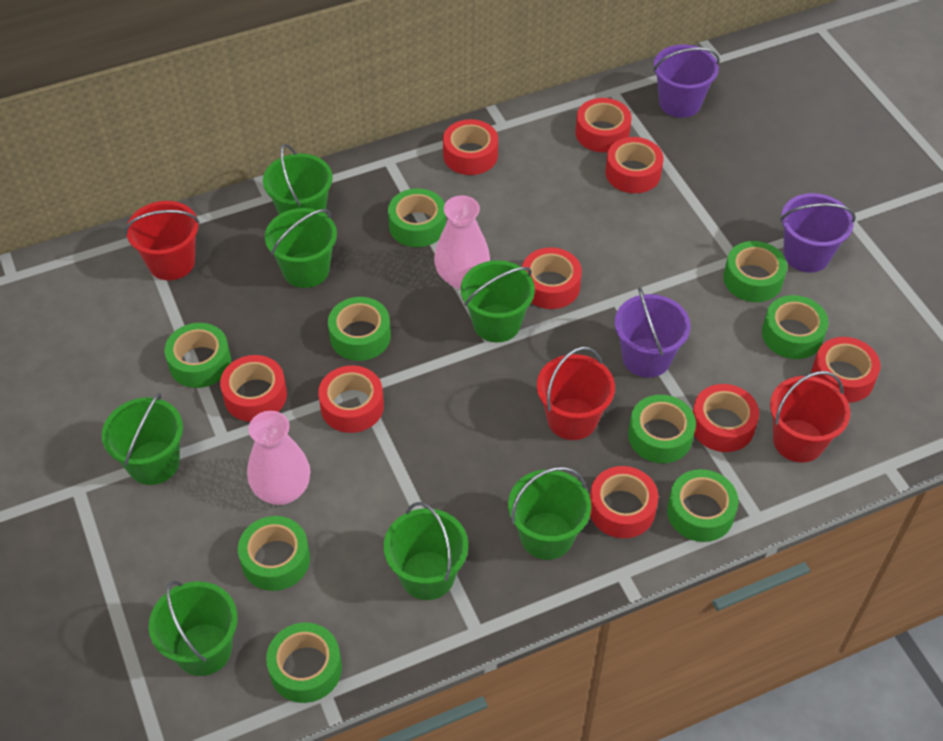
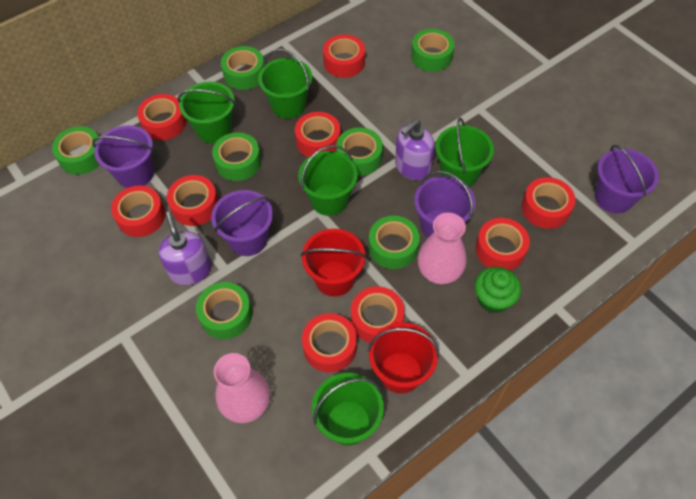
green bucket: [102,392,183,485] [149,581,238,676] [263,144,333,214] [265,208,337,288] [384,502,468,600] [461,260,535,342] [508,467,591,560] = 7 -> [178,82,236,143] [258,49,312,119] [298,145,358,216] [312,373,384,445] [435,117,494,187] = 5
green cupcake: none = 0 -> [474,267,521,314] = 1
green tape: [165,323,231,388] [238,516,310,591] [266,623,342,703] [328,297,391,361] [388,188,446,247] [628,395,696,463] [667,469,738,542] [723,241,787,302] [762,295,829,359] = 9 -> [52,126,100,175] [196,282,252,339] [212,132,261,181] [221,46,264,90] [336,127,383,176] [369,216,420,269] [411,29,455,72] = 7
purple bucket: [615,287,691,378] [653,45,720,118] [780,193,856,273] = 3 -> [92,125,154,188] [211,190,273,256] [414,171,476,238] [595,145,659,214] = 4
purple soap dispenser: none = 0 -> [158,212,212,285] [395,119,435,180] = 2
red bucket: [125,201,200,280] [537,347,615,440] [770,371,850,463] = 3 -> [301,229,367,296] [368,322,439,393] = 2

